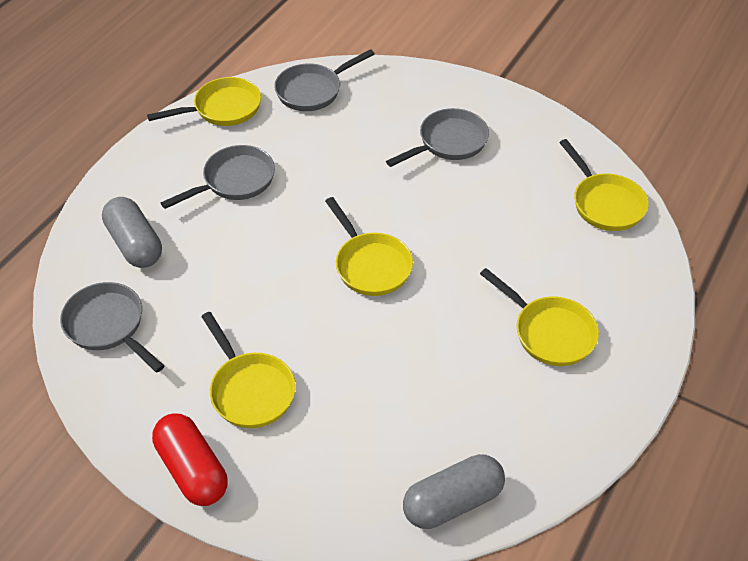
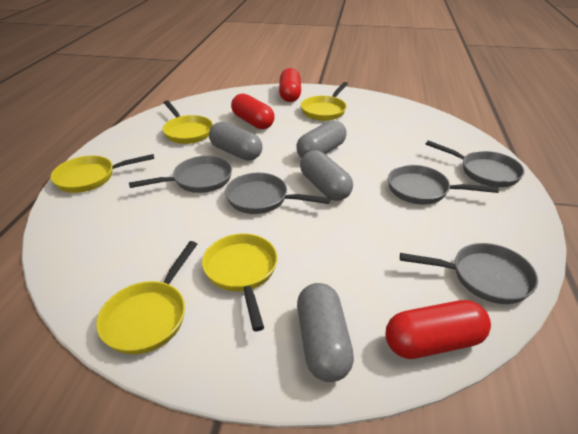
grey capsule: [102,197,162,268] [403,454,505,529] = 2 -> [209,122,262,161] [296,120,347,158] [297,283,354,382] [300,150,353,201] = 4
grey pan: [60,282,164,372] [161,145,275,209] [274,49,375,111] [386,108,489,167] = 4 -> [129,156,232,193] [225,173,331,214] [388,165,499,204] [400,243,538,304] [426,140,525,187] = 5
red capsule: [152,414,228,506] = 1 -> [231,94,275,129] [279,68,301,102] [385,300,491,359] = 3

